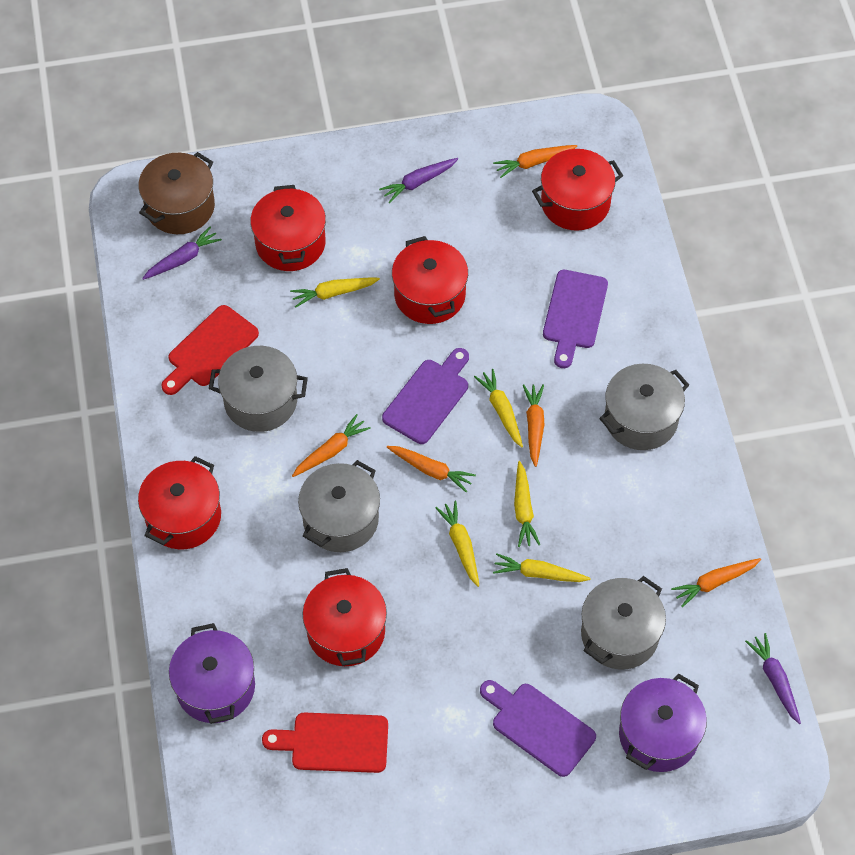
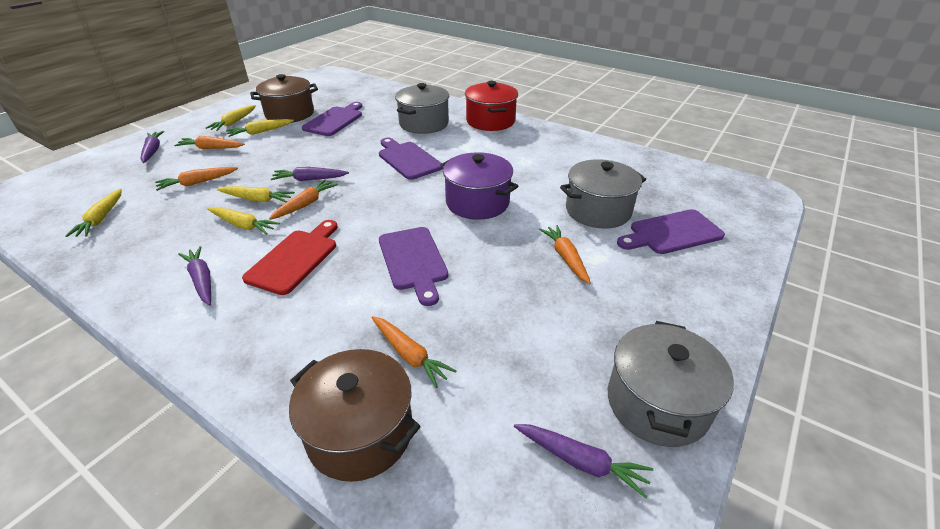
brown pot: [138,152,215,234] = 1 -> [250,74,318,123] [289,349,421,482] = 2
grey pot: [209,346,308,432] [298,460,380,552] [581,576,666,669] [599,364,689,450] = 4 -> [395,83,449,134] [560,159,646,229] [608,321,734,447] = 3
purple carrot: [142,227,222,280] [379,158,458,203] [745,633,801,724] = 3 -> [141,131,164,163] [178,246,211,306] [271,167,349,181] [514,424,653,498] = 4
purple cutting board: [382,348,469,444] [480,680,596,777] [543,270,608,368] = 3 -> [302,102,362,136] [379,138,443,180] [379,227,448,306] [617,209,725,254] = 4
purple pot: [169,623,255,724] [619,674,707,772] = 2 -> [440,152,518,220] = 1
red cutting board: [161,305,259,395] [262,713,388,773] = 2 -> [242,220,337,295] = 1
red pot: [138,456,221,549] [250,185,326,271] [303,568,387,666] [392,236,468,324] [532,149,623,231] = 5 -> [465,81,518,131] = 1

